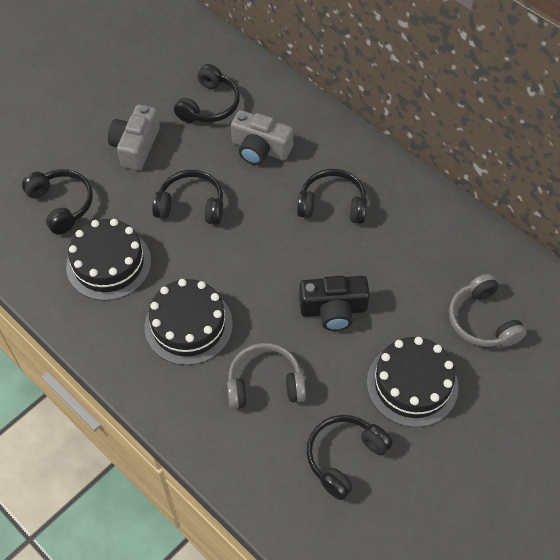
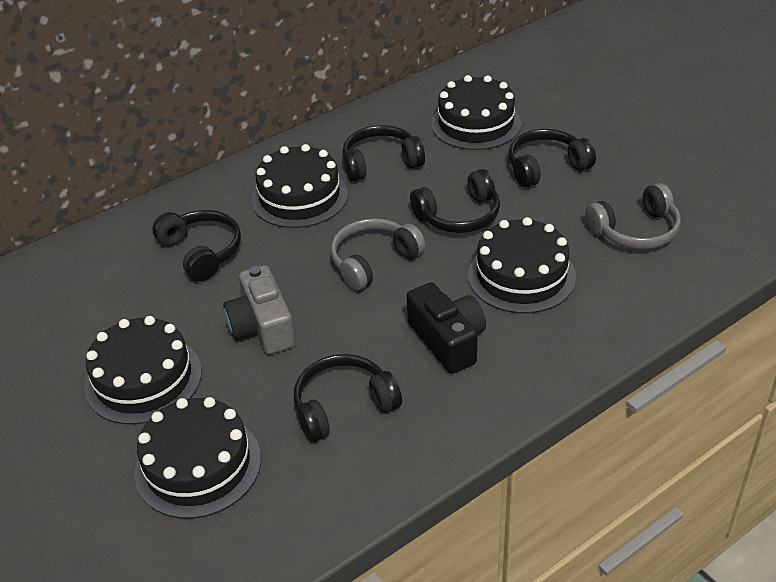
black cake: [66,219,151,300] [145,279,233,365] [367,337,459,427] = 3 -> [85,316,202,424] [135,397,261,519] [252,144,348,228] [431,75,521,150] [468,217,576,313] = 5
grey camera: [108,105,160,171] [231,110,293,165] = 2 -> [223,265,296,354] = 1

